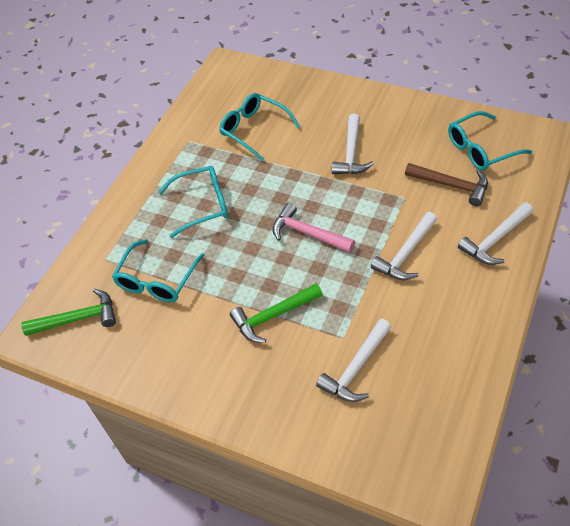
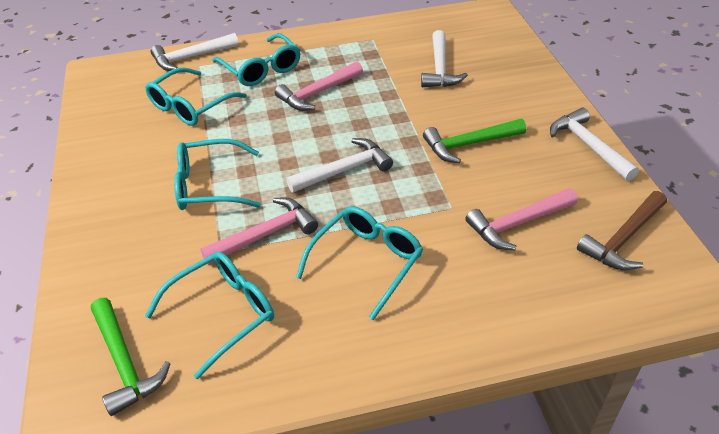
pink hammer: [272,203,355,253] = 1 -> [200,197,318,265] [275,61,363,111] [465,188,578,250] = 3
turquoise glasses: [112,239,204,302] [158,166,228,238] [219,93,300,161] [448,111,532,171] = 4 -> [145,67,247,126] [145,252,274,380] [174,139,261,210] [212,33,300,86] [296,206,423,320] = 5

